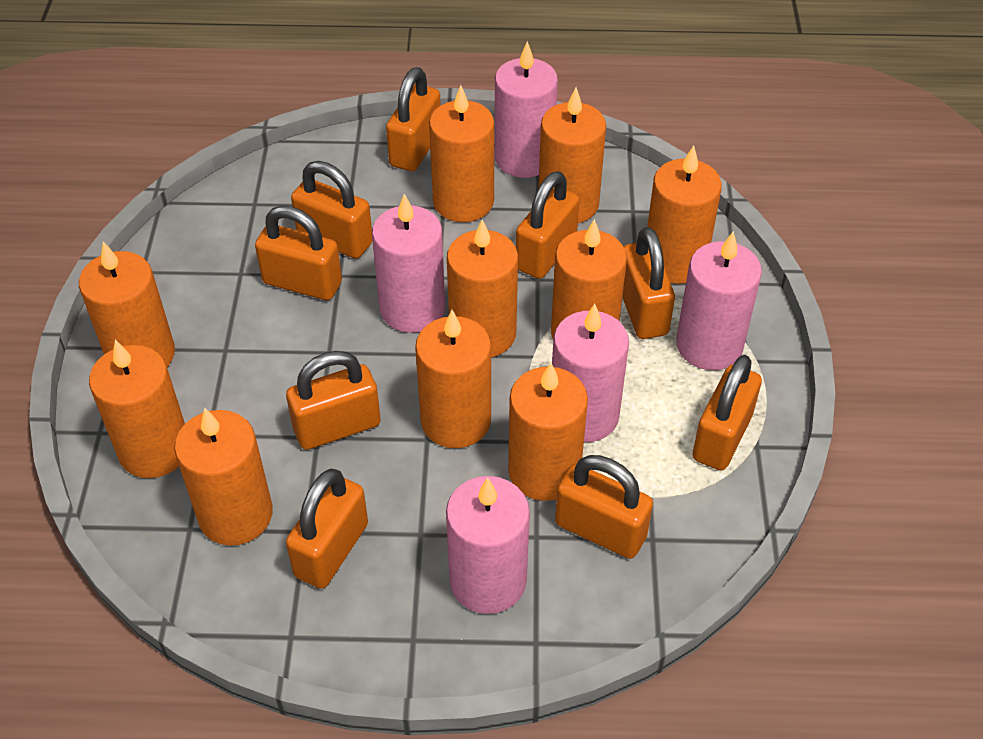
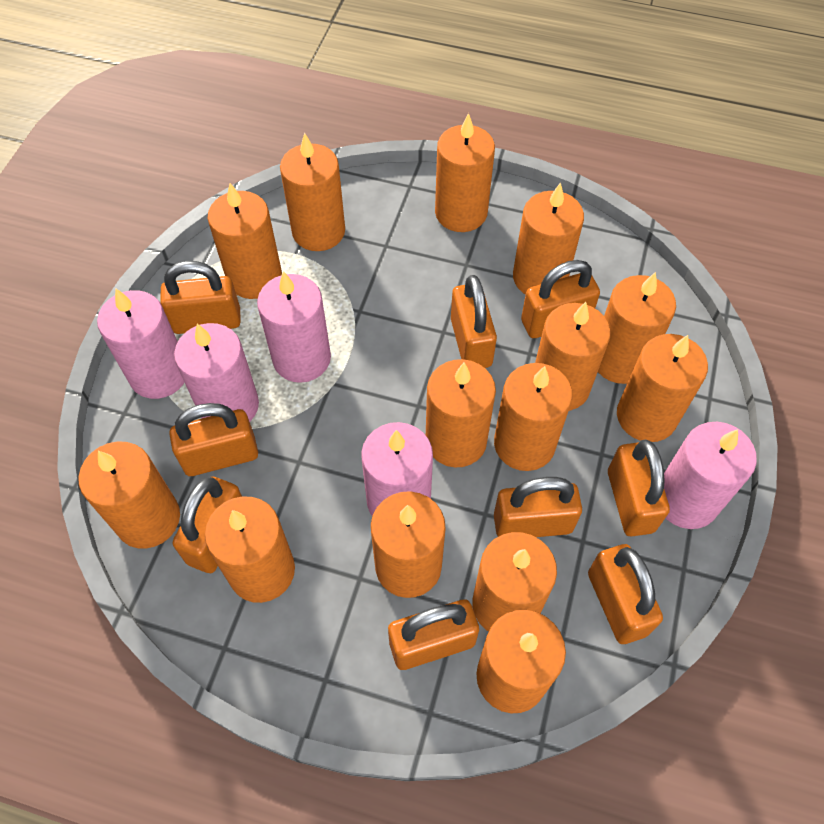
orange candle: [79,242,175,367] [89,340,185,478] [174,408,273,546] [415,310,491,448] [429,85,494,222] [447,219,518,357] [508,363,588,501] [538,87,606,223] [551,219,627,338] [647,145,722,284] = 10 -> [78,441,180,549] [205,496,295,603] [208,183,282,299] [280,133,345,251] [371,491,446,598] [426,359,496,467] [435,113,495,232] [473,532,557,632] [476,610,566,713] [494,363,572,471] [513,182,584,294] [535,302,610,411] [598,272,676,384] [617,334,708,442] = 14

